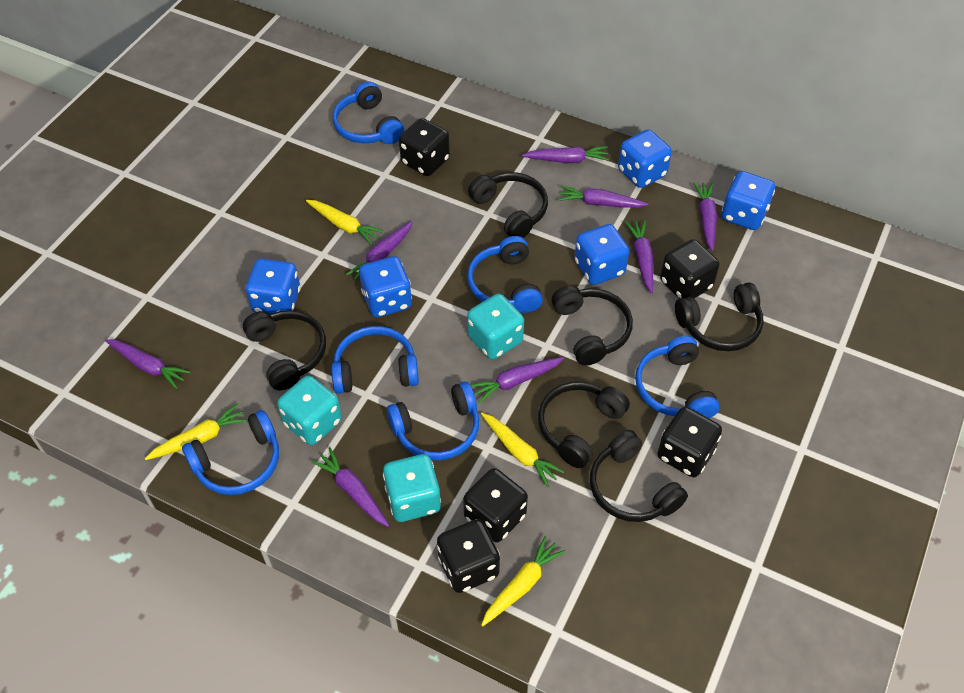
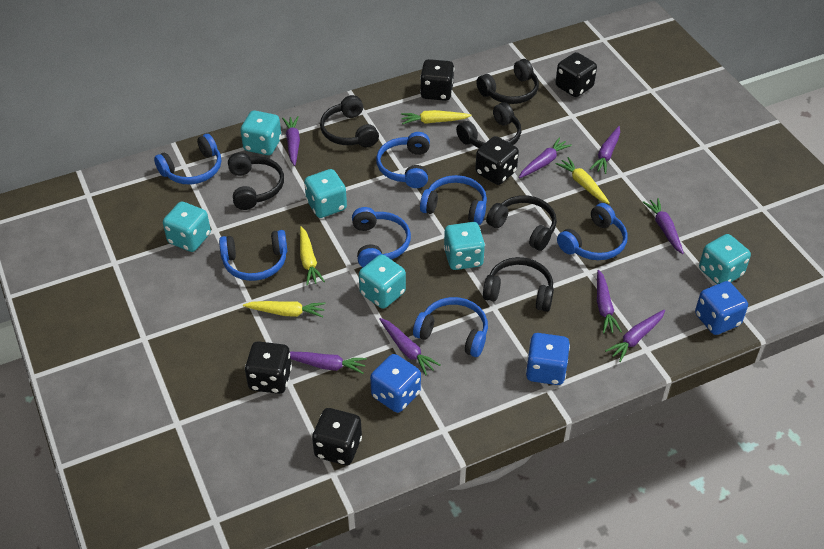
blue dice: [246,259,301,314] [359,256,412,318] [574,224,629,285] [618,129,672,188] [722,171,775,230] = 5 -> [370,354,421,413] [526,333,570,385] [695,281,748,335] = 3
blue headphones: [182,410,279,495] [331,326,419,394] [333,82,404,144] [387,382,479,460] [467,236,543,313] [635,336,720,418] = 6 -> [154,134,221,184] [219,230,287,281] [352,207,411,267] [376,132,430,188] [413,297,488,357] [420,175,487,225] [557,203,628,260] = 7
turquoise dice: [277,375,342,445] [383,454,441,522] [467,294,524,359] = 3 -> [163,202,211,252] [240,110,281,155] [304,169,347,218] [359,254,406,309] [444,222,485,270] [699,234,751,284] = 6

